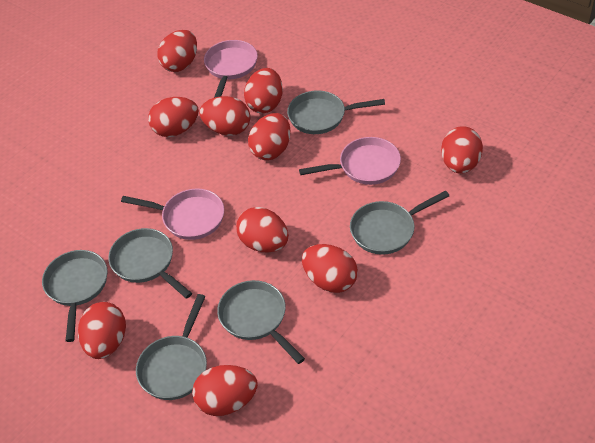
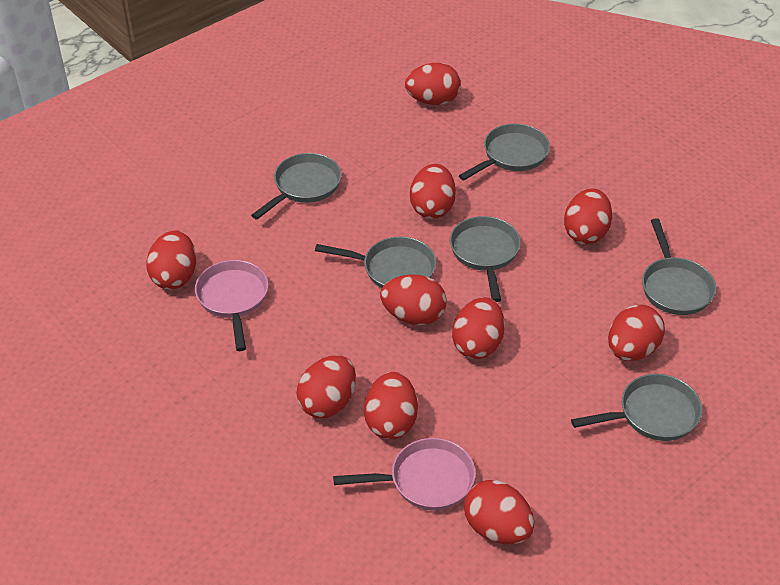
pink pan: [121,188,224,240] [204,40,258,98] [299,137,401,185] = 3 -> [195,260,268,351] [333,438,476,511] = 2

